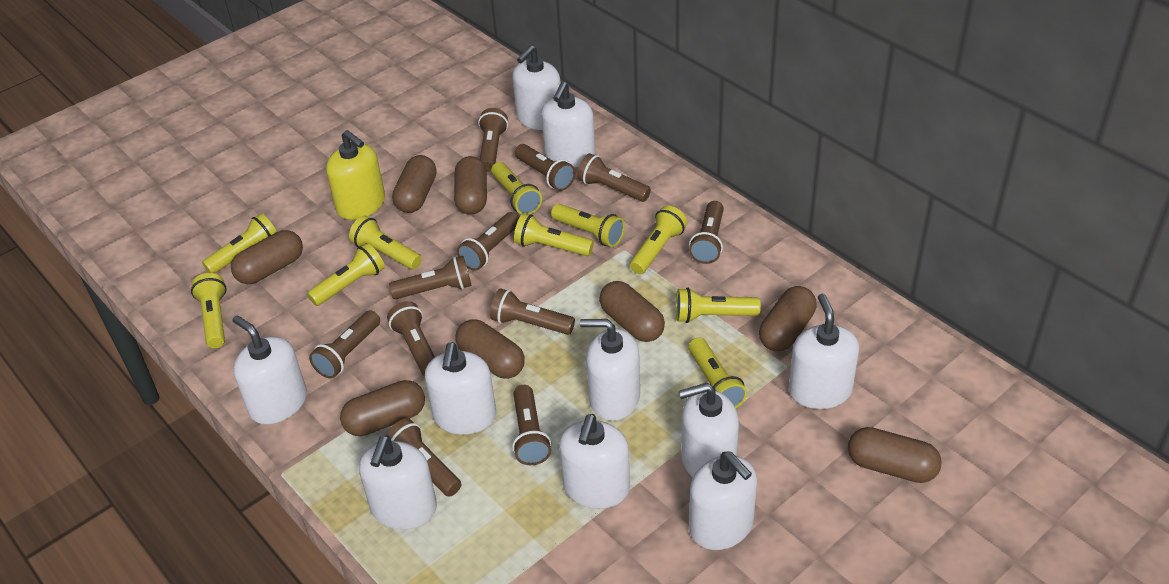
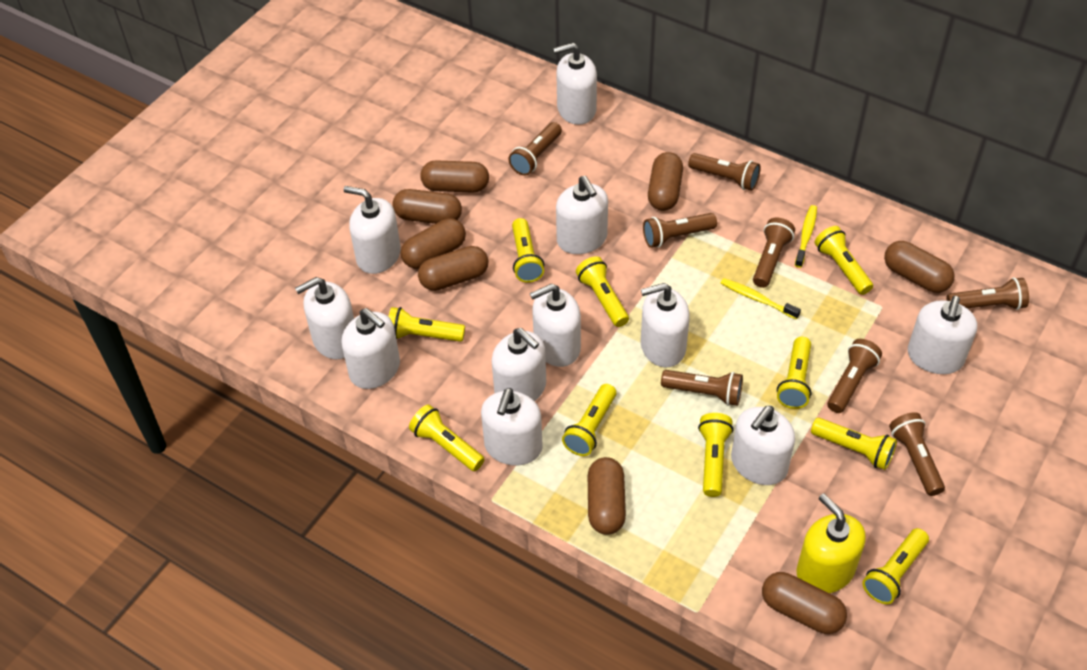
brown flashlight: [309,310,380,379] [386,418,461,497] [387,301,435,376] [389,256,472,299] [457,212,519,271] [478,108,508,172] [490,289,575,335] [512,385,551,465] [515,144,576,191] [577,153,651,202] [689,201,724,264] = 11 -> [508,122,562,176] [643,213,717,248] [661,370,743,406] [688,153,760,191] [753,217,795,288] [827,339,882,413] [889,412,945,496] [946,277,1029,310] = 8
white soap dispenser: [232,316,307,424] [359,435,437,530] [425,342,496,435] [512,45,561,130] [541,82,595,167] [559,414,630,509] [580,319,640,421] [679,383,739,477] [689,451,757,550] [789,294,859,409] = 10 -> [295,277,354,359] [342,308,400,389] [344,186,401,274] [481,388,543,465] [492,328,546,401] [530,283,581,367] [553,43,597,125] [556,176,608,254] [641,283,690,367] [731,406,795,485] [908,296,977,374] = 11
yellow toothbrush: none = 0 -> [721,278,801,320] [795,205,817,268] = 2

